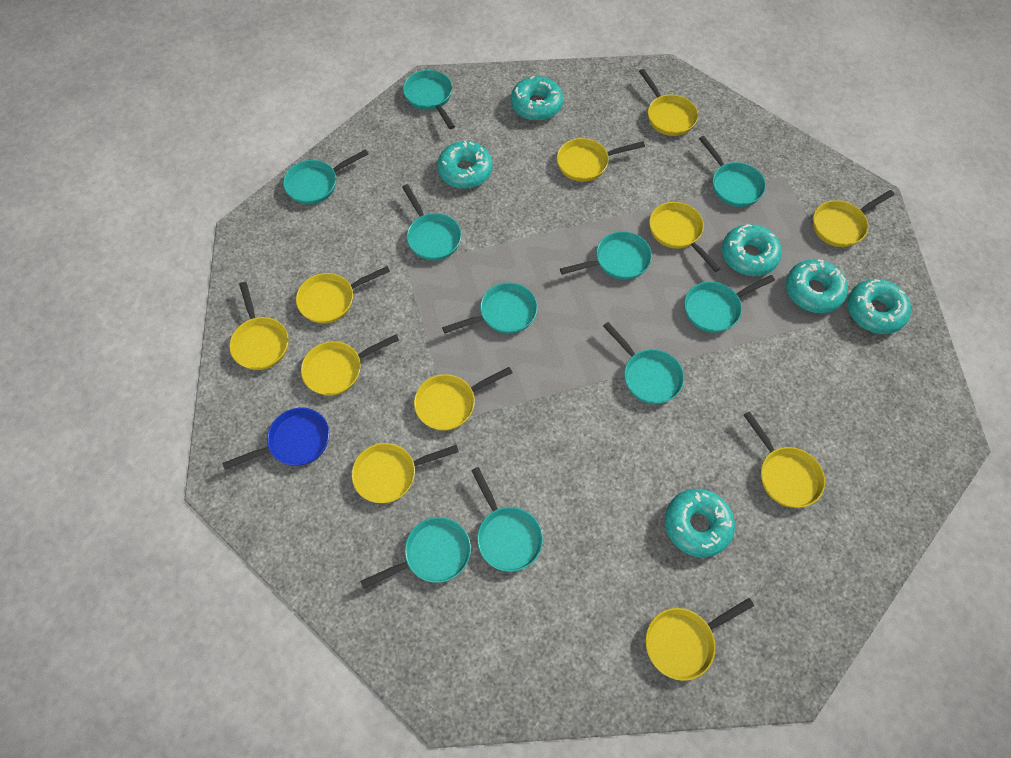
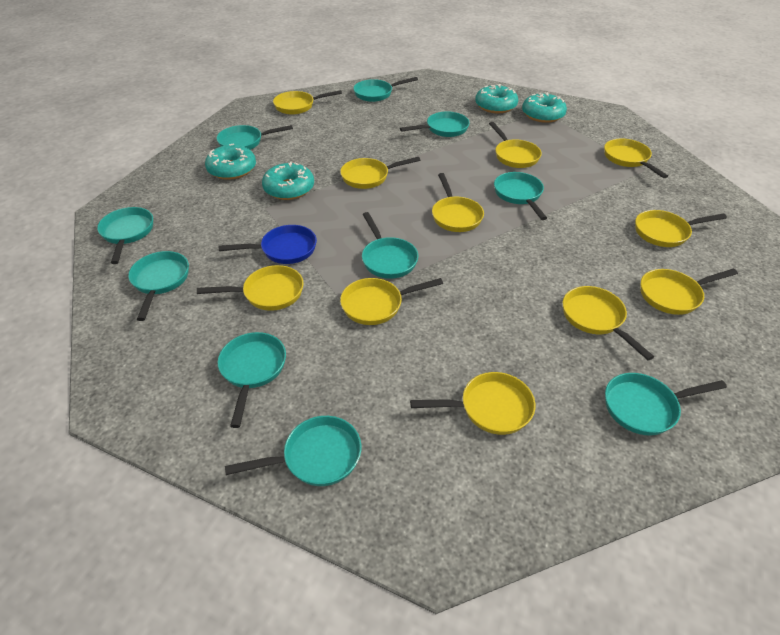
turquoise donut: [437,141,493,189] [511,76,563,121] [665,489,735,557] [722,224,782,276] [786,259,848,313] [847,279,911,334] = 6 -> [205,143,256,180] [262,162,314,200] [475,84,518,113] [522,92,567,123] = 4

